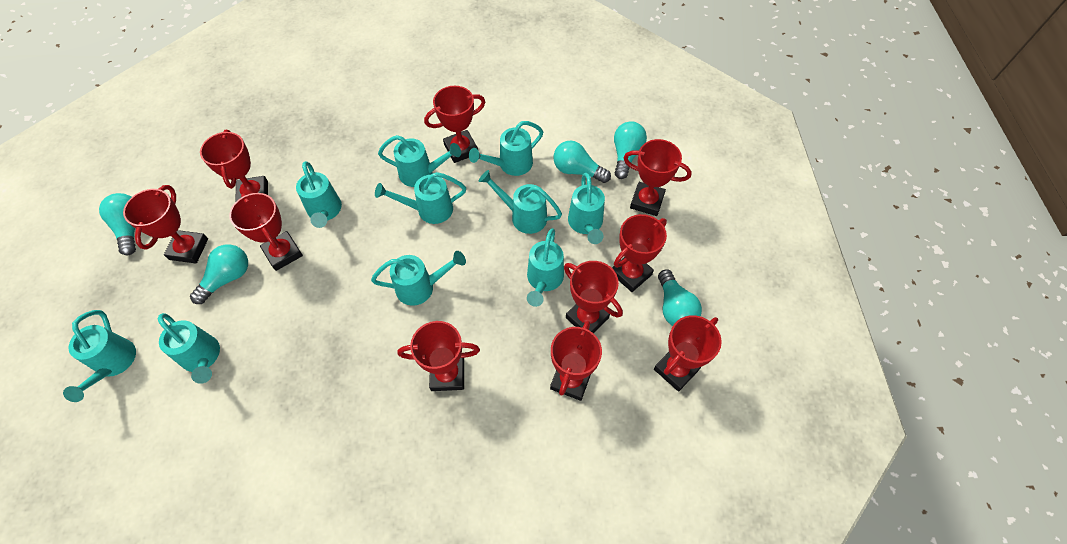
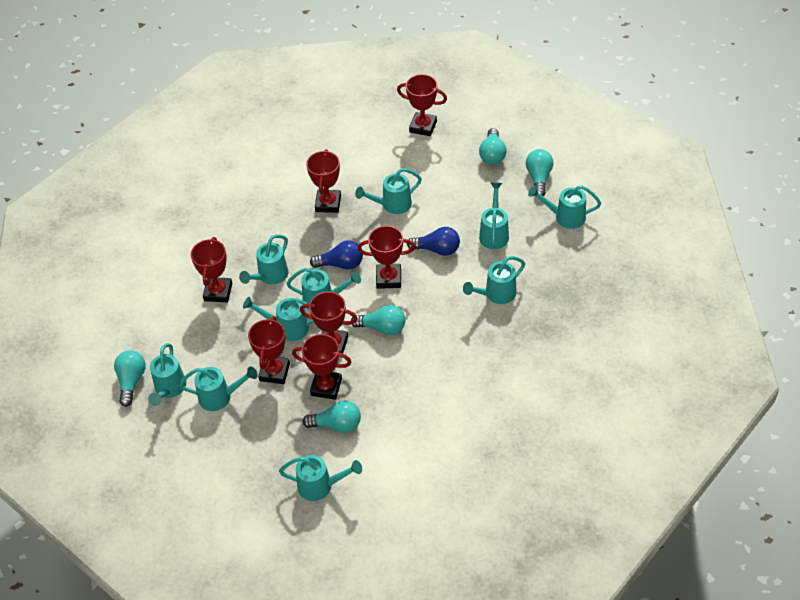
blue light bulb: none = 0 -> [310,240,363,270] [407,227,460,256] = 2
red trophy: [123,185,208,263] [200,130,268,202] [229,193,303,271] [397,321,480,391] [424,86,485,163] [550,320,602,401] [564,261,623,333] [612,214,667,292] [624,139,692,216] [654,315,722,392] = 10 -> [191,237,232,302] [248,316,290,384] [292,334,352,400] [300,292,358,353] [306,149,341,213] [358,225,415,289] [397,74,447,136] = 7

